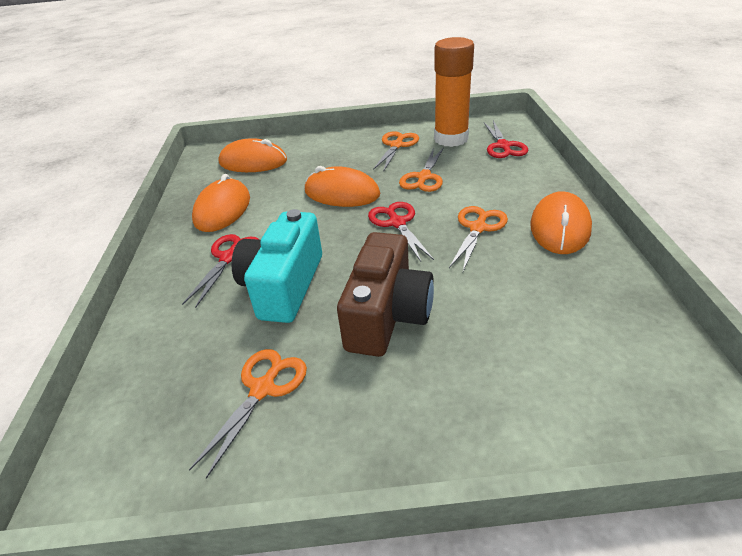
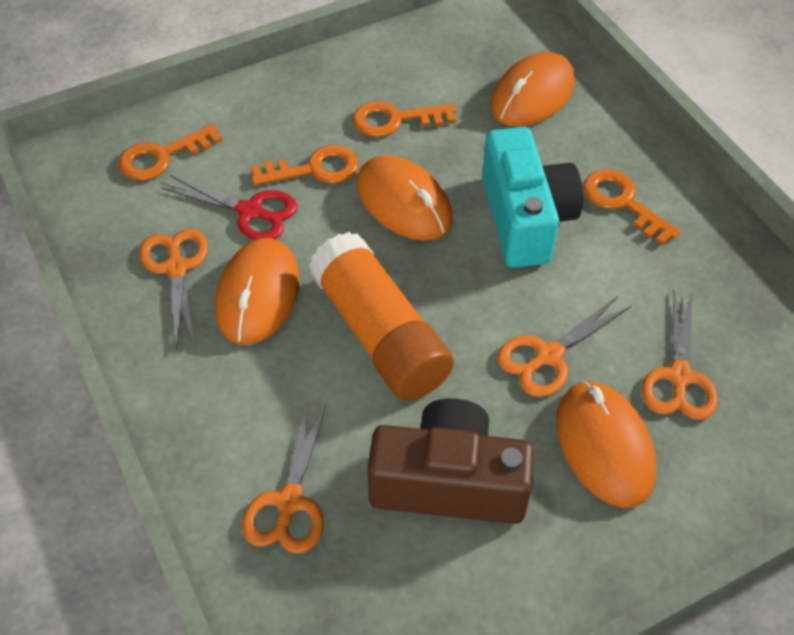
orange key: none = 0 -> [118,124,223,181] [251,145,359,186] [353,101,456,137] [583,169,680,245] = 4
red scissors: [182,234,259,308] [368,202,434,262] [484,121,528,158] = 3 -> [162,175,297,240] = 1

